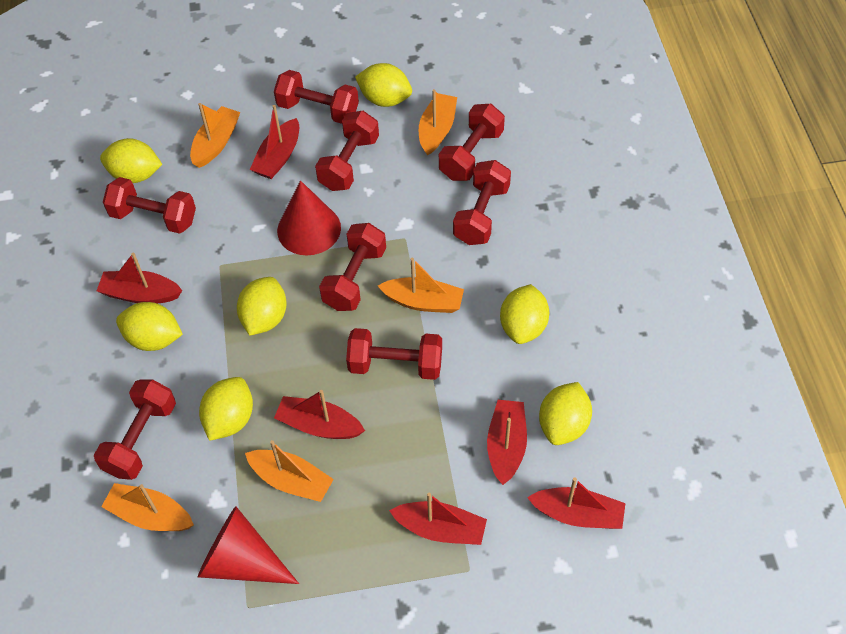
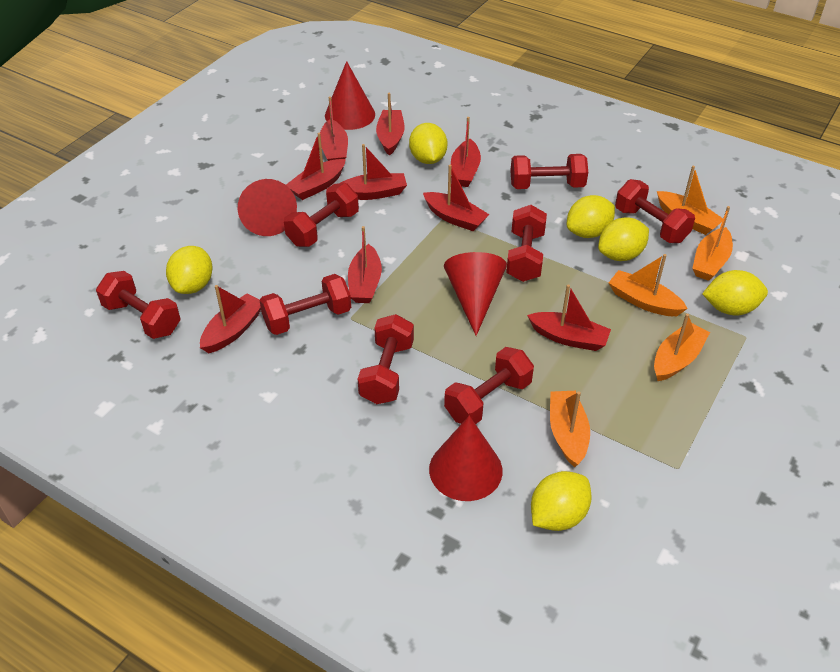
red boat: [97,253,182,304] [250,105,299,179] [274,390,365,439] [389,492,487,545] [487,400,527,485] [527,477,626,529] = 6 -> [200,285,261,353] [286,133,346,200] [320,96,348,161] [340,144,407,200] [348,226,382,303] [376,93,405,156] [423,165,489,231] [451,117,481,187] [527,284,611,351] = 9
red cone: [198,506,299,584] [277,180,341,255] = 2 -> [238,179,297,236] [325,61,375,130] [429,416,503,501] [444,252,507,336] = 4
yellow lemon: [100,138,162,183] [116,302,183,351] [199,377,253,441] [237,277,287,336] [355,63,412,107] [500,284,549,344] [539,382,592,445] = 7 -> [166,246,212,294] [409,123,447,164] [531,471,592,531] [567,195,615,238] [598,217,649,261] [702,270,768,316] = 6

